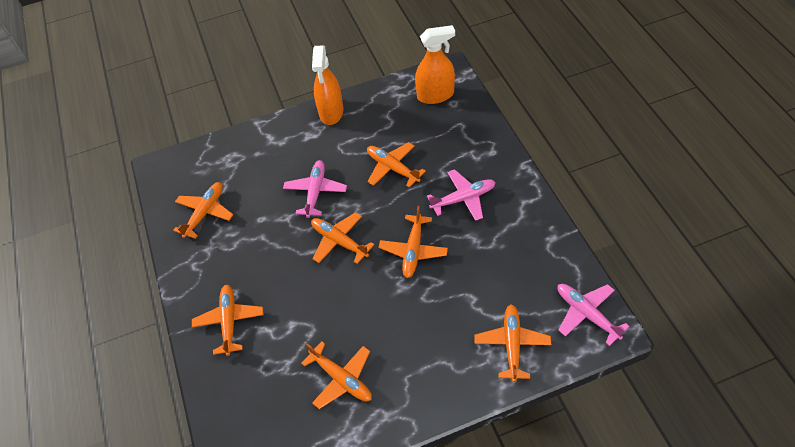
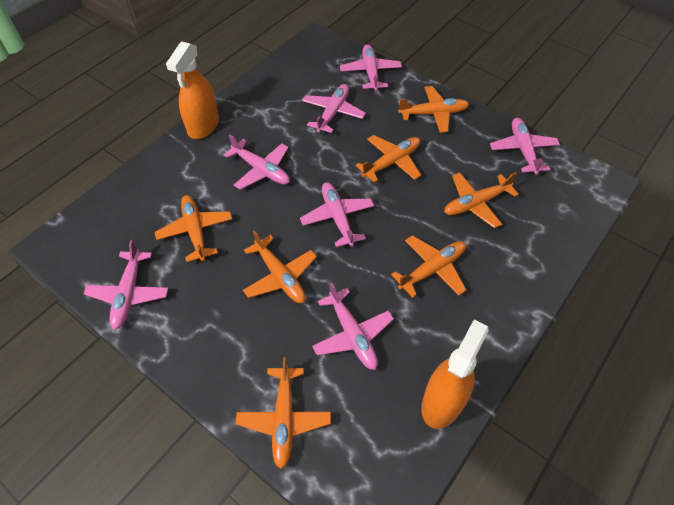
pink plane: [283,160,347,218] [427,169,496,221] [558,284,629,346] = 3 -> [84,240,168,329] [224,135,290,190] [300,182,374,247] [302,84,366,133] [312,283,394,370] [340,44,402,91] [490,118,560,175] = 7

